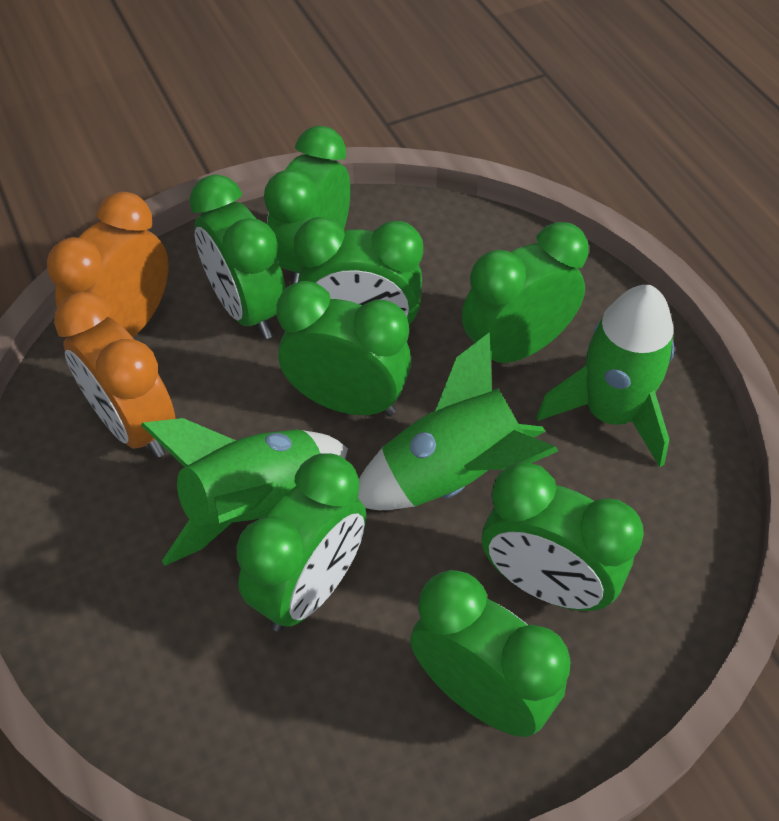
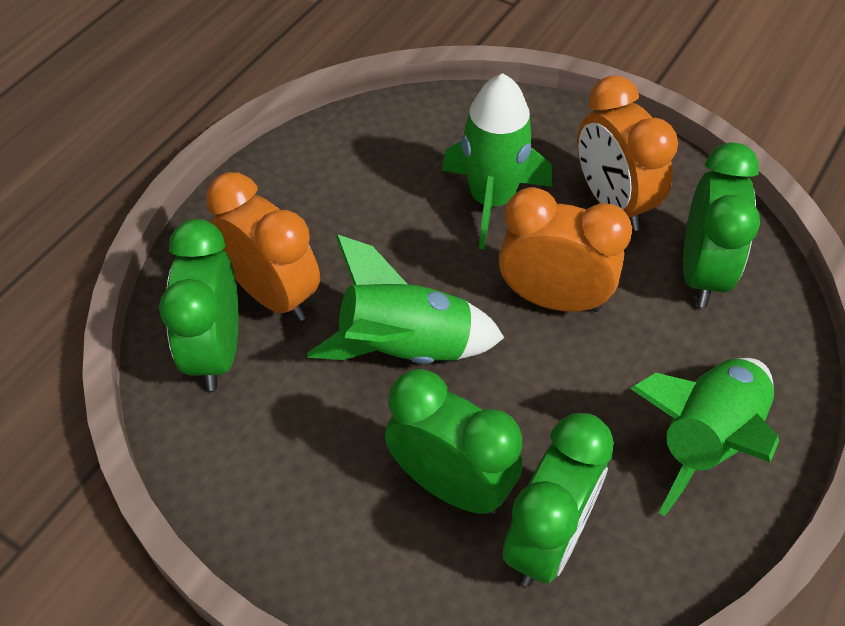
green clock: [189,174,286,339] [236,453,366,631] [264,126,350,285] [276,281,411,416] [294,217,423,333] [410,570,571,737] [461,222,589,363] [482,462,644,611] = 8 -> [159,219,238,391] [385,369,522,514] [503,413,614,587] [683,142,760,307] = 4
orange clock: [47,192,168,337] [54,292,175,458] = 2 -> [206,172,320,321] [499,187,632,312] [578,75,678,231] = 3

